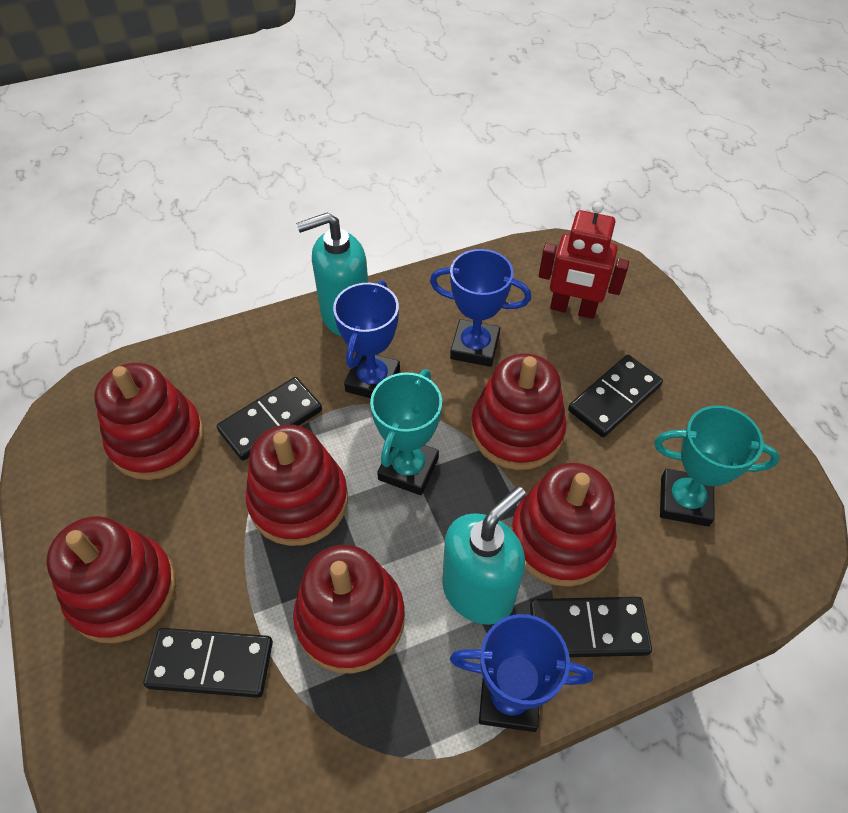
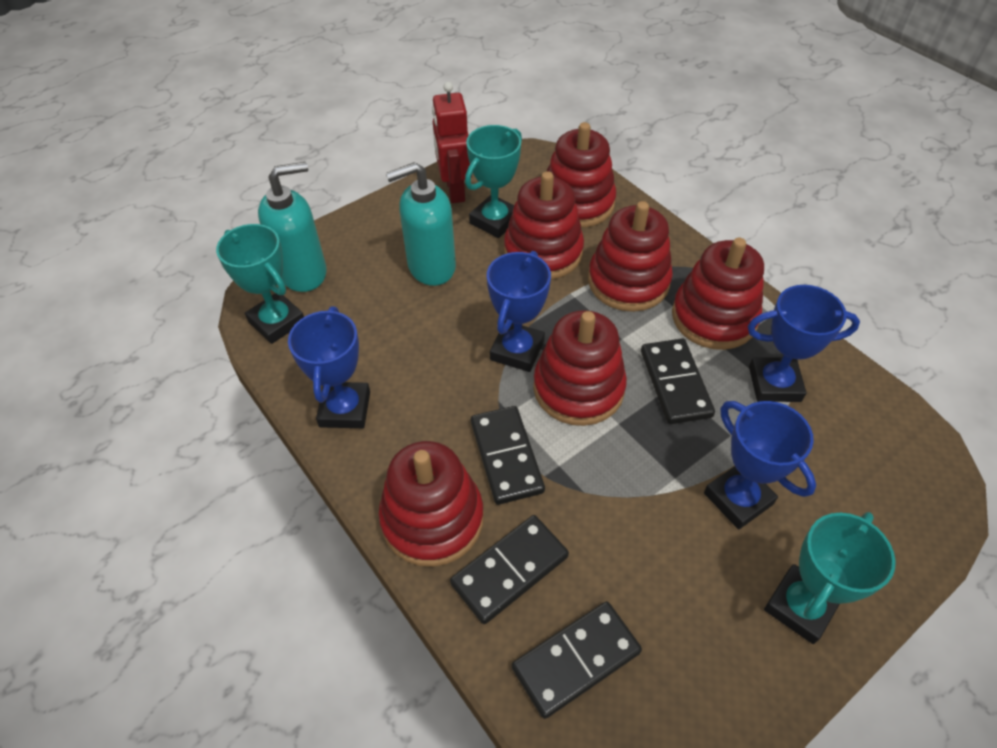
blue trophy: [333,280,400,398] [430,249,531,367] [450,614,593,732] = 3 -> [288,306,370,428] [487,251,551,372] [704,401,816,529] [747,285,860,402] = 4
turquoise trophy: [370,369,442,495] [654,405,780,526] = 2 -> [216,224,304,344] [465,125,522,238] [764,512,896,644] = 3

